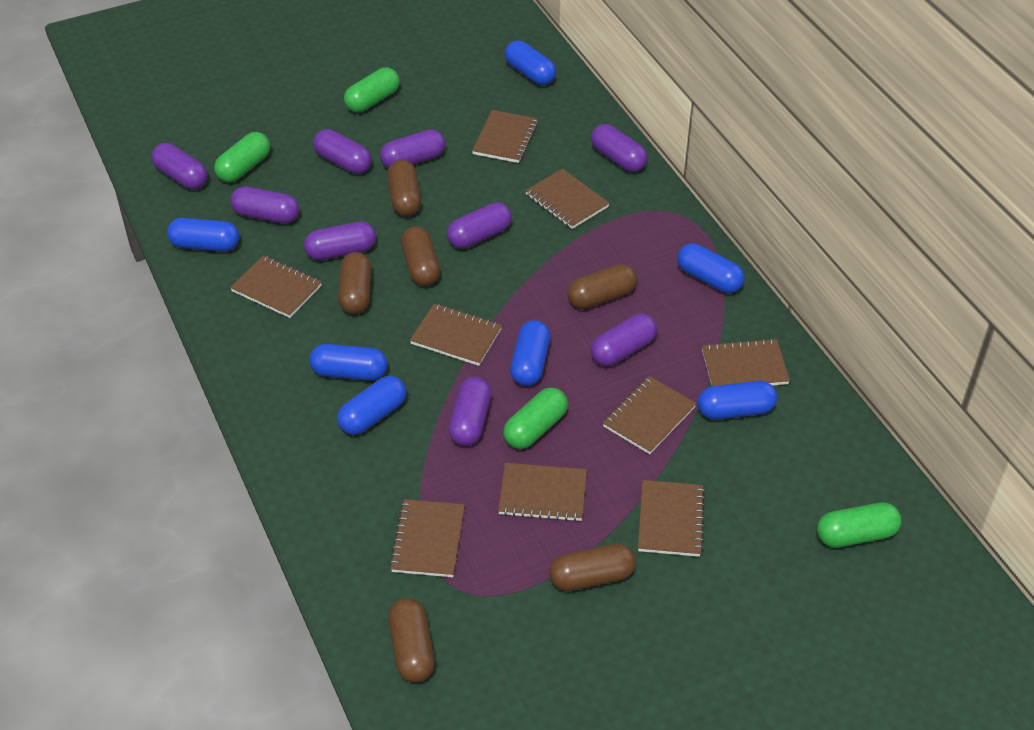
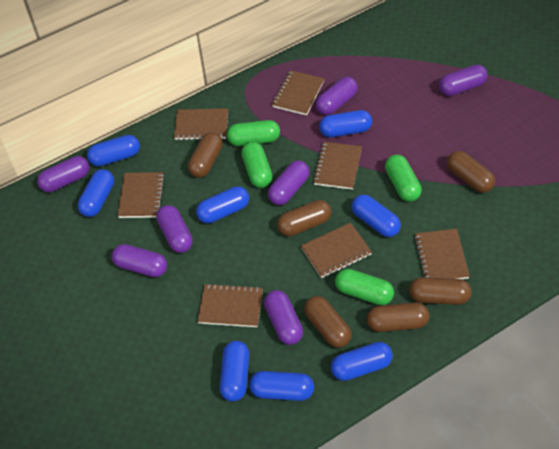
blue capsule: [167,218,240,252] [309,344,388,381] [337,376,407,435] [505,41,556,85] [510,320,551,386] [677,243,745,293] [697,381,777,420] = 7 -> [78,169,114,217] [87,135,140,167] [196,186,249,223] [219,341,249,402] [249,371,314,401] [319,110,372,137] [331,342,393,381] [352,194,401,237] = 8
brown notebook: [230,255,322,318] [389,499,465,577] [410,304,502,366] [472,110,538,163] [498,463,587,522] [525,168,610,229] [603,376,697,454] [638,480,705,557] [702,338,790,386] = 9 -> [117,172,165,218] [174,108,228,140] [197,283,263,327] [272,70,325,116] [301,223,372,278] [313,142,362,190] [414,228,470,279] = 7
purple capsule: [151,143,208,189] [230,186,300,224] [304,221,376,260] [313,129,372,174] [380,129,445,168] [447,202,512,249] [448,377,492,446] [590,313,657,366] [591,124,648,172] = 9 -> [37,156,89,192] [112,244,167,277] [156,205,193,253] [264,290,303,345] [268,160,310,205] [316,77,358,115] [439,64,488,96] = 7

